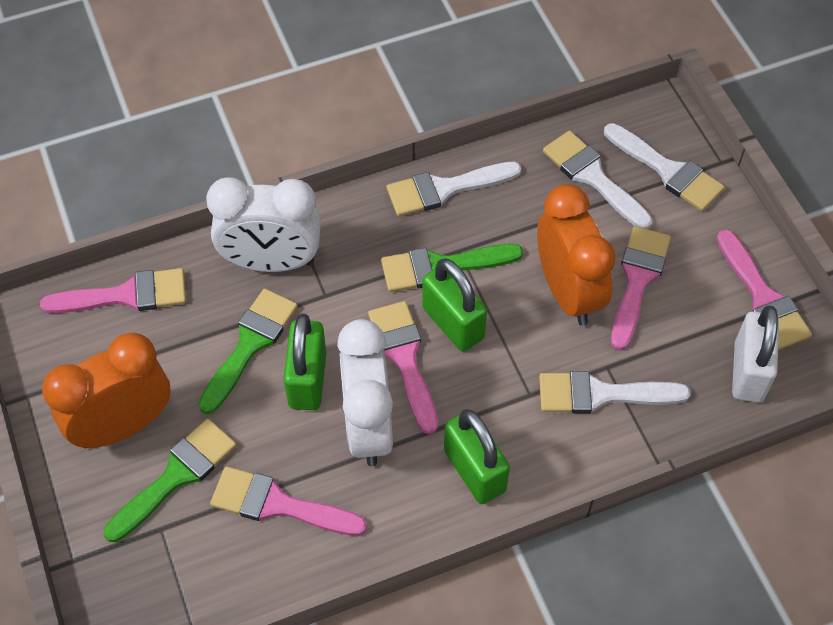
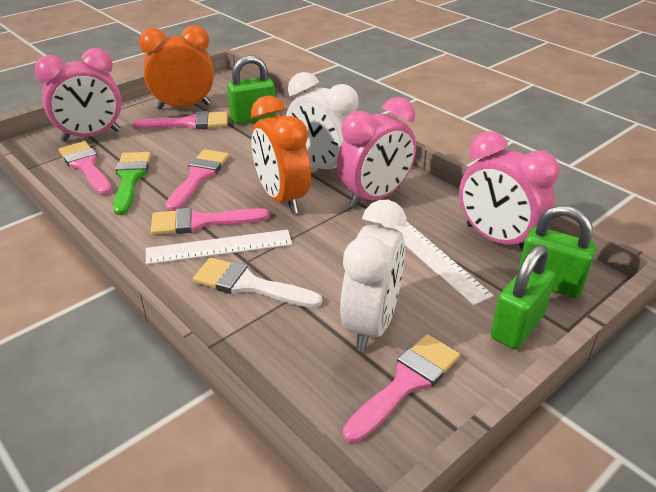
green brush: [104,419,237,542] [198,289,298,414] [381,244,523,292] = 3 -> [113,152,151,215] = 1
pink clock: none = 0 -> [34,48,122,142] [337,97,416,208] [459,131,559,252] = 3
white brush: [386,162,522,216] [539,371,691,414] [543,131,653,229] [604,123,725,211] = 4 -> [193,258,322,308] = 1
white padlock: [732,306,779,403] = 1 -> none = 0
white ruler: none = 0 -> [146,230,292,265] [382,222,494,306] = 2

